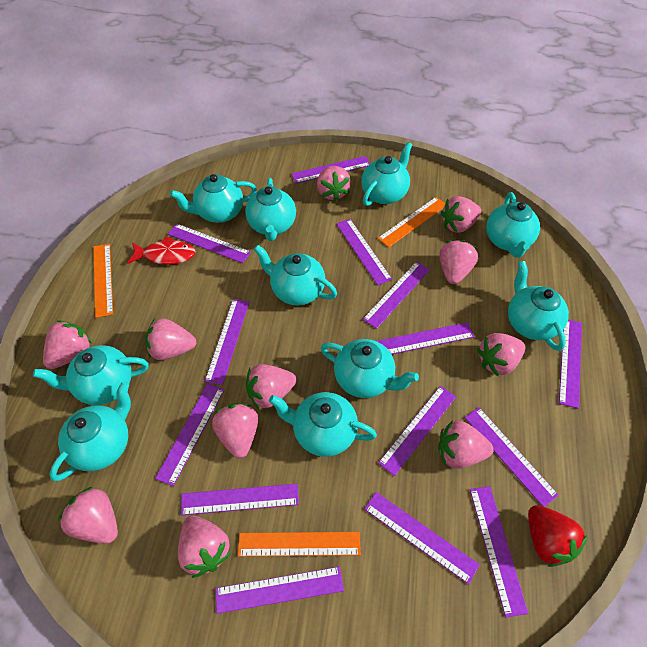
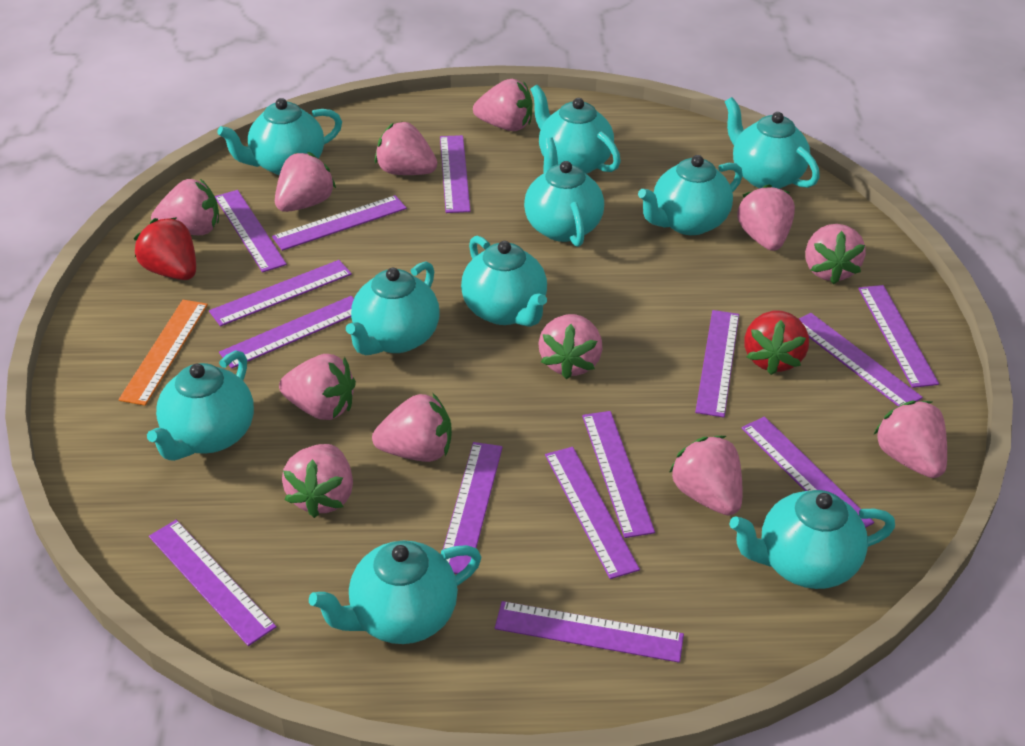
orange ruler: [93,244,113,318] [238,532,361,557] [377,197,446,247] = 3 -> [118,300,208,406] = 1
pink strawberry: [43,320,92,369] [58,487,118,544] [145,318,196,360] [178,516,232,578] [212,403,258,458] [246,364,296,410] [317,166,351,202] [438,420,494,469] [439,240,478,284] [440,196,481,233] [477,333,525,377] = 11 -> [151,179,219,235] [275,152,336,212] [279,354,356,420] [282,444,353,518] [372,394,452,462] [375,122,437,175] [473,79,532,131] [538,314,603,379] [669,436,742,516] [737,184,795,251] [805,224,866,284] [874,401,947,478] = 12
red fish: [127,236,196,265] = 1 -> none = 0
red strawberry: [528,505,588,567] = 1 -> [134,217,196,280] [744,311,809,375] = 2

